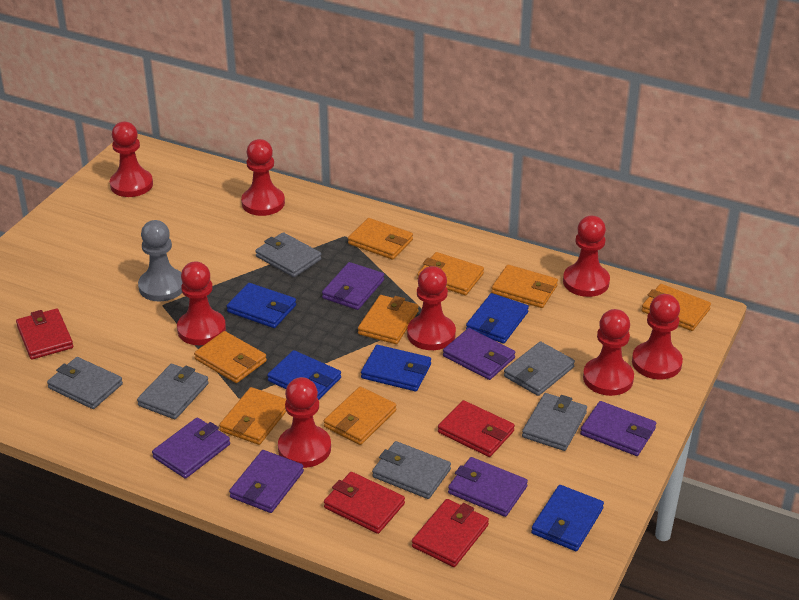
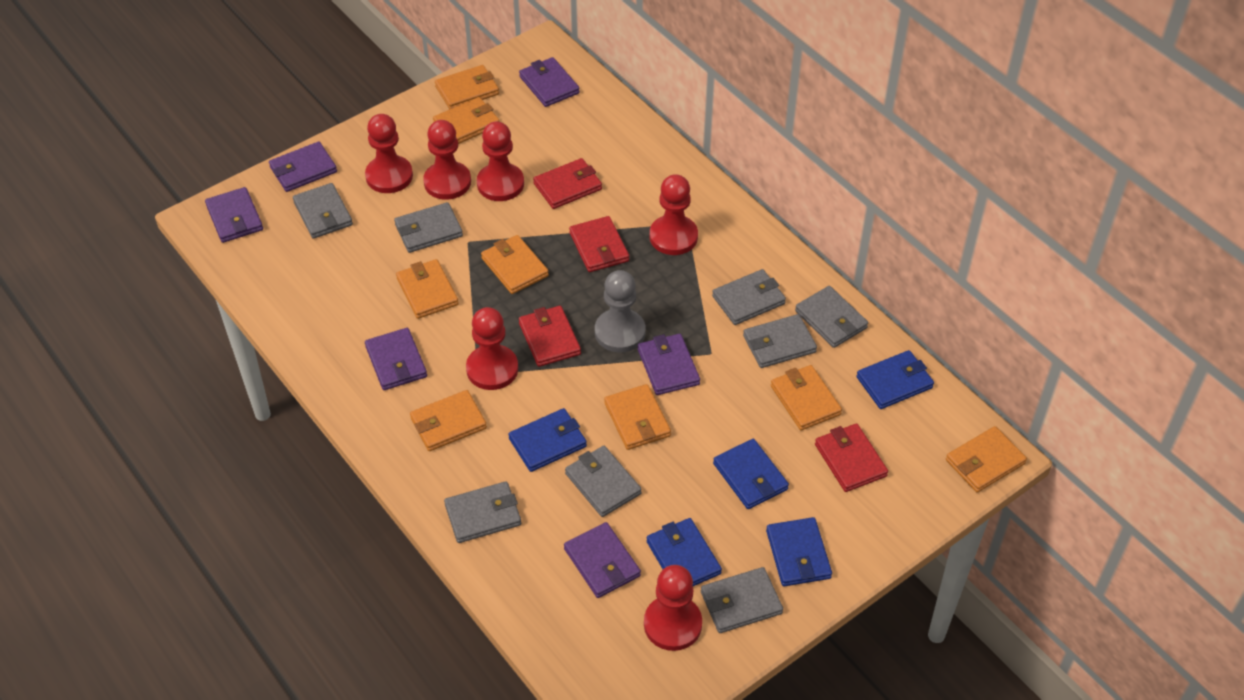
grey wallet: [47,357,123,409] [137,364,209,419] [255,232,322,277] [372,441,451,499] [504,341,575,396] [522,393,587,451] = 6 -> [293,183,353,239] [394,202,463,253] [444,481,521,543] [565,446,642,517] [701,567,783,633] [712,269,786,325] [743,314,817,368] [795,286,868,348] = 8
red pawn: [110,122,153,197] [177,262,226,345] [241,139,285,216] [278,377,331,468] [407,266,456,350] [563,216,610,297] [583,309,634,396] [632,294,683,379] = 8 -> [365,114,413,193] [423,120,471,200] [466,307,518,390] [477,121,524,201] [644,565,702,651] [650,174,698,255] = 6

